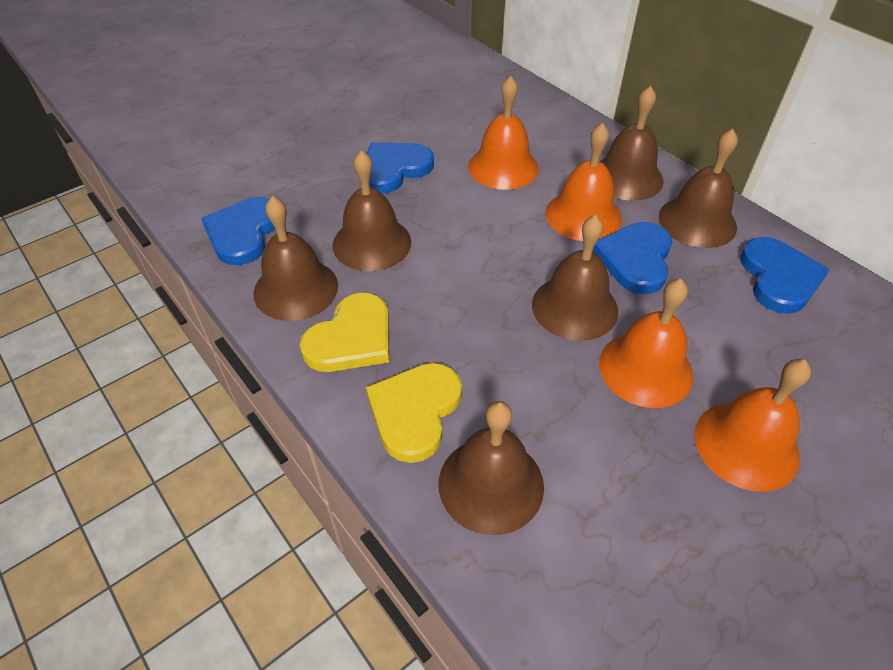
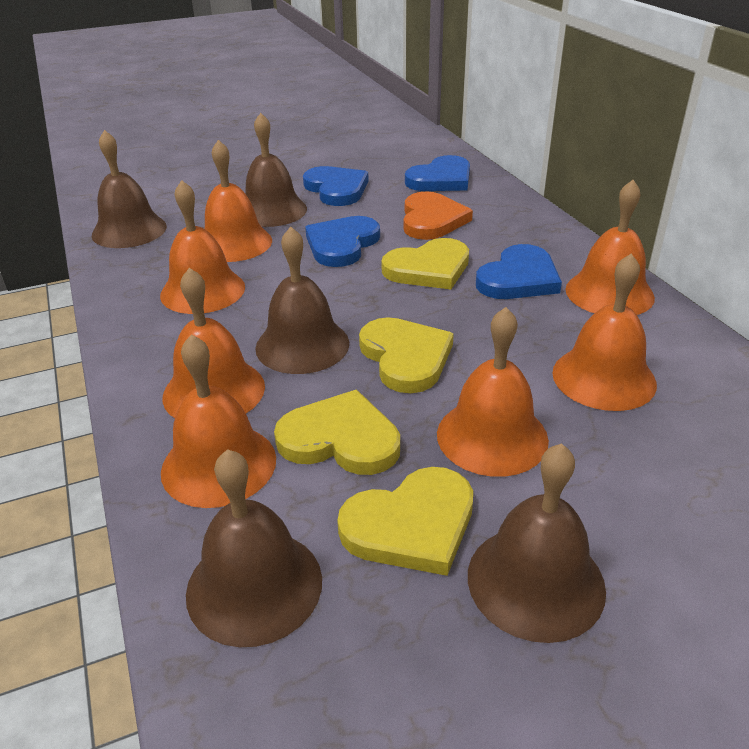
brown bell: [253,196,338,321] [333,150,412,271] [439,401,544,535] [532,215,618,341] [600,86,664,201] [659,129,738,248] = 6 -> [92,130,167,248] [186,449,322,647] [245,113,307,227] [255,227,349,374] [468,443,606,643] = 5
orange bell: [468,76,539,190] [545,123,622,241] [599,279,693,408] [695,359,811,492] = 4 -> [160,180,245,314] [161,334,276,508] [162,268,265,418] [204,140,272,262] [437,307,549,477] [552,253,657,411] [566,180,655,315] = 7
orange heart: none = 0 -> [403,191,473,240] = 1
yellow heart: [300,293,389,372] [366,363,462,463] = 2 -> [274,390,400,475] [337,467,473,576] [359,317,454,393] [381,238,469,290] = 4

